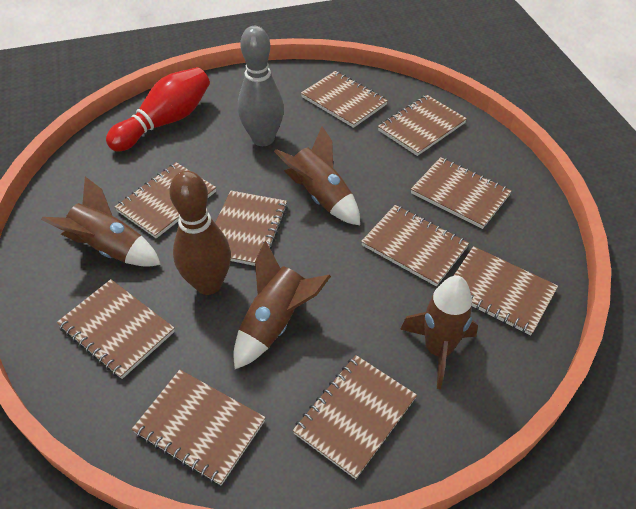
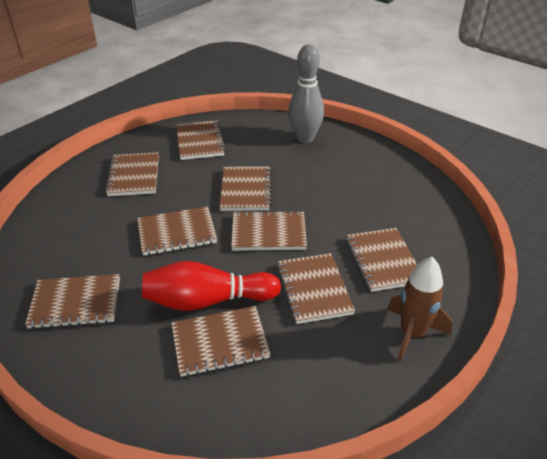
brown bowling pin: [169,171,231,295] = 1 -> none = 0
brown notebook: [57,279,175,379] [115,162,216,238] [132,370,266,485] [215,191,288,266] [293,355,417,479] [301,71,388,128] [361,205,469,286] [378,95,467,156] [411,157,512,229] [453,246,558,336] = 10 -> [25,274,120,329] [105,152,159,196] [137,206,217,256] [171,306,271,377] [176,121,226,160] [220,166,272,211] [231,210,307,251] [277,253,355,324] [346,228,417,292] = 9
brown rocket: [41,177,161,267] [233,241,331,369] [274,126,360,225] [400,275,478,389] = 4 -> [387,257,452,362] = 1

